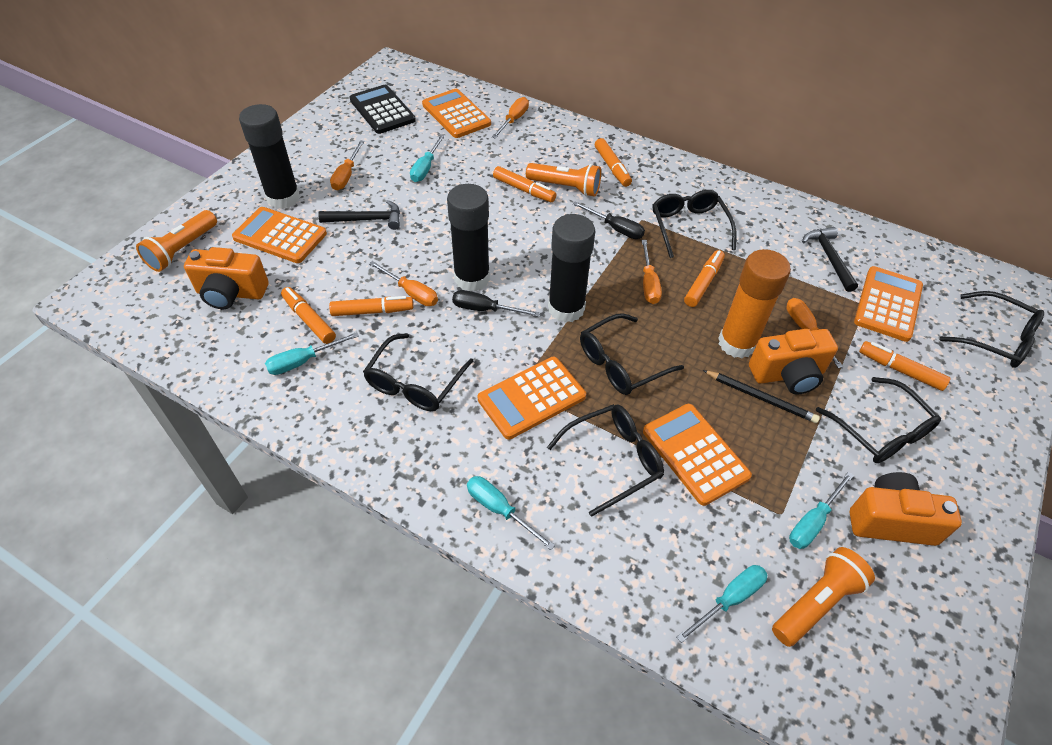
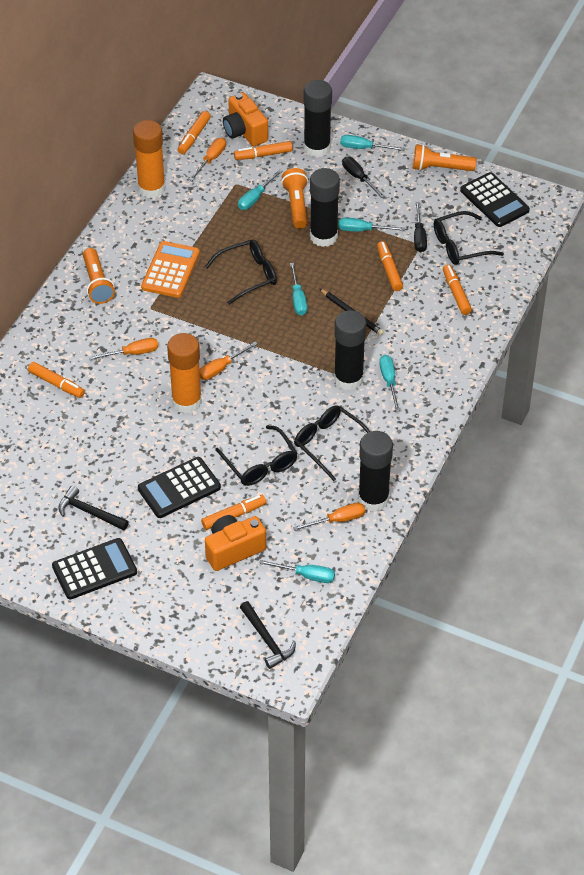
black calculator: [350,85,416,134] = 1 -> [52,538,137,600] [138,457,221,518] [460,172,530,227] = 3
black glasses: [363,333,474,411] [547,404,664,517] [580,313,684,395] [653,190,736,258] [816,377,941,463] [940,291,1044,368] = 6 -> [205,239,277,305] [215,425,298,486] [294,405,370,481] [434,211,504,265] = 4
black glue stick: [239,104,300,209] [447,184,490,291] [548,214,595,322] = 3 -> [303,80,332,157] [310,168,340,247] [334,310,366,390] [358,431,393,512] = 4
orange calculator: [232,207,327,263] [422,89,491,138] [478,357,586,440] [643,404,752,506] [854,266,923,342] = 5 -> [141,241,200,298] = 1
orange camera: [184,247,269,309] [749,329,838,395] [849,472,962,546] = 3 -> [205,515,266,571] [223,92,268,146] = 2
orange glue stick: [718,249,791,358] = 1 -> [133,120,165,198] [167,333,202,413] = 2
orange screwdriver: [330,141,364,190] [369,261,438,306] [492,97,529,139] [642,240,662,304] [786,298,843,368] = 5 -> [89,338,158,360] [189,138,226,181] [199,342,257,380] [293,503,365,531] = 4
turquoise screwdriver: [265,332,359,375] [410,134,445,182] [467,476,555,550] [677,565,768,643] [789,472,854,549] = 5 -> [238,169,282,210] [259,560,335,583] [290,263,307,315] [338,217,405,232] [340,135,404,151] [379,355,400,412] = 6

